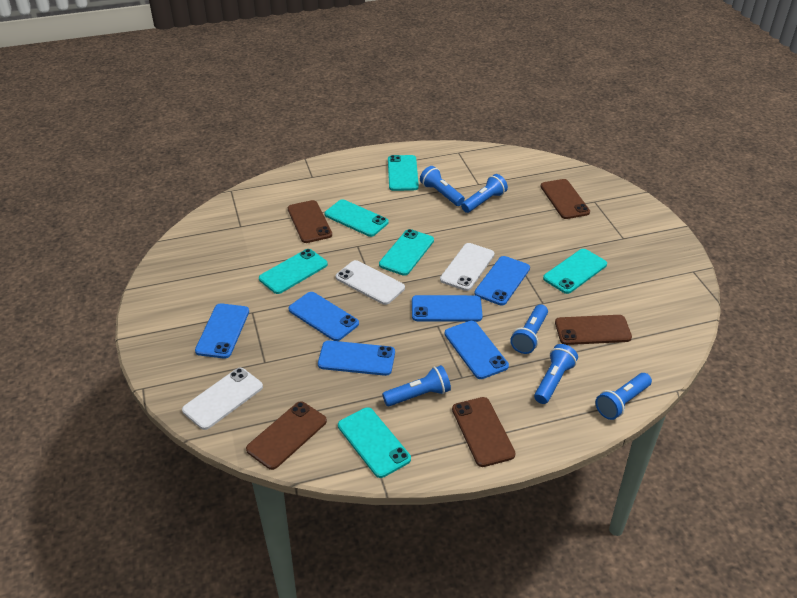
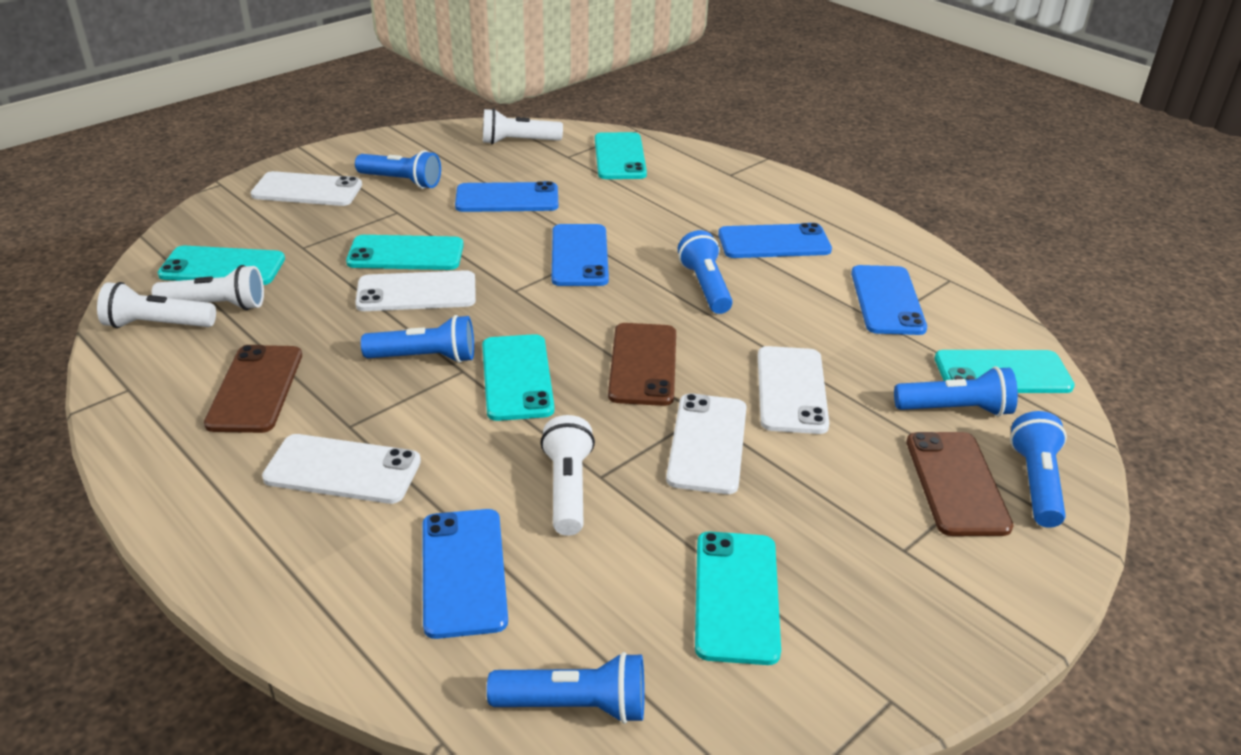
blue phone: [195,303,249,359] [288,292,359,341] [318,340,395,376] [412,295,483,322] [444,321,509,379] [474,256,530,306] = 6 -> [422,509,508,639] [455,181,558,212] [552,224,609,286] [718,223,832,258] [851,265,927,335] = 5
brown phone: [246,401,327,470] [287,200,332,243] [452,397,516,467] [540,179,590,219] [555,315,632,345] = 5 -> [204,345,302,433] [608,323,676,406] [906,432,1014,536] = 3
white flashlight: none = 0 -> [97,282,216,328] [152,265,264,310] [483,108,563,145] [541,415,595,536] = 4
white phone: [182,368,263,430] [336,260,405,305] [440,243,495,291] = 3 -> [251,171,362,206] [262,434,421,504] [355,270,476,311] [666,393,747,494] [758,346,829,434] = 5

